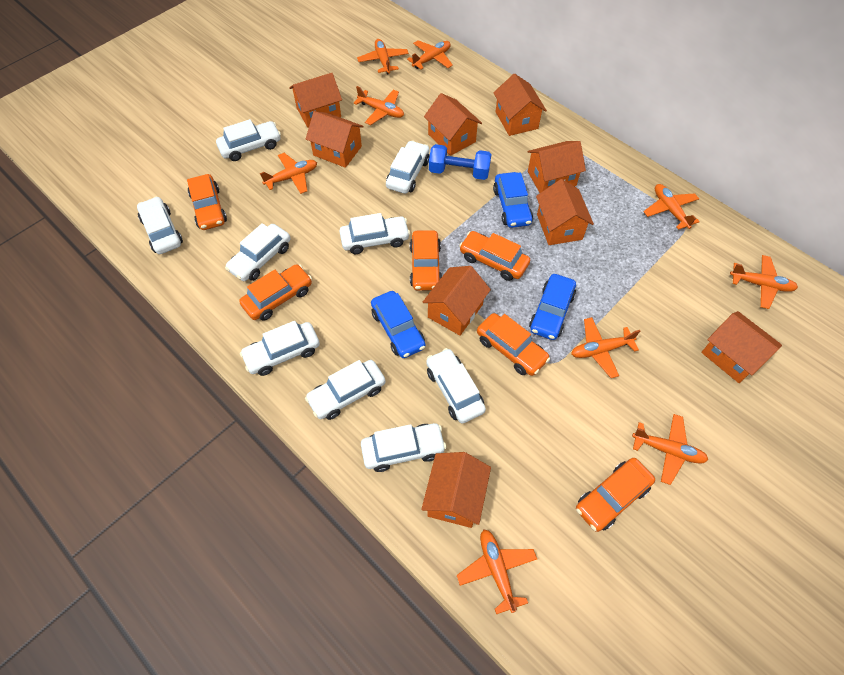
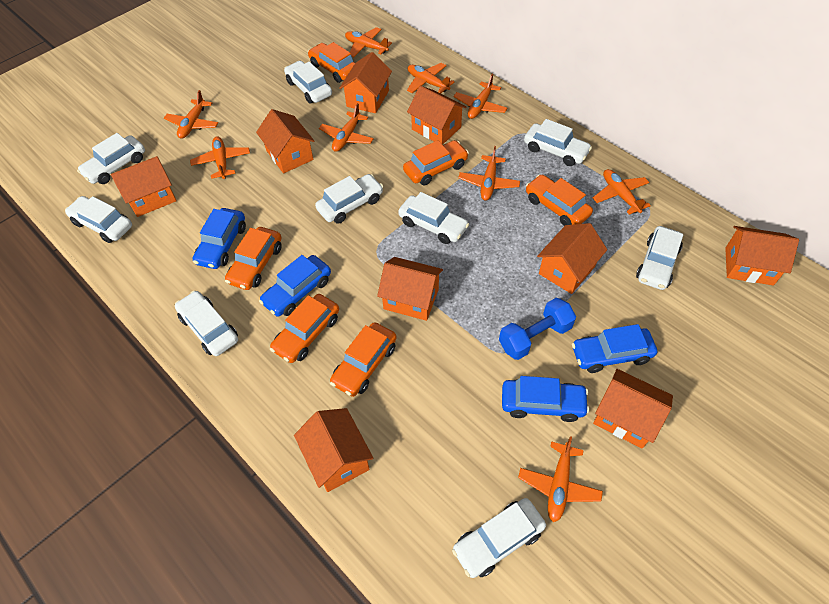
blue car: [371,291,426,358] [493,172,533,228] [529,274,576,340] = 3 -> [193,208,246,269] [259,255,331,317] [502,376,589,422] [572,324,657,373] = 4

